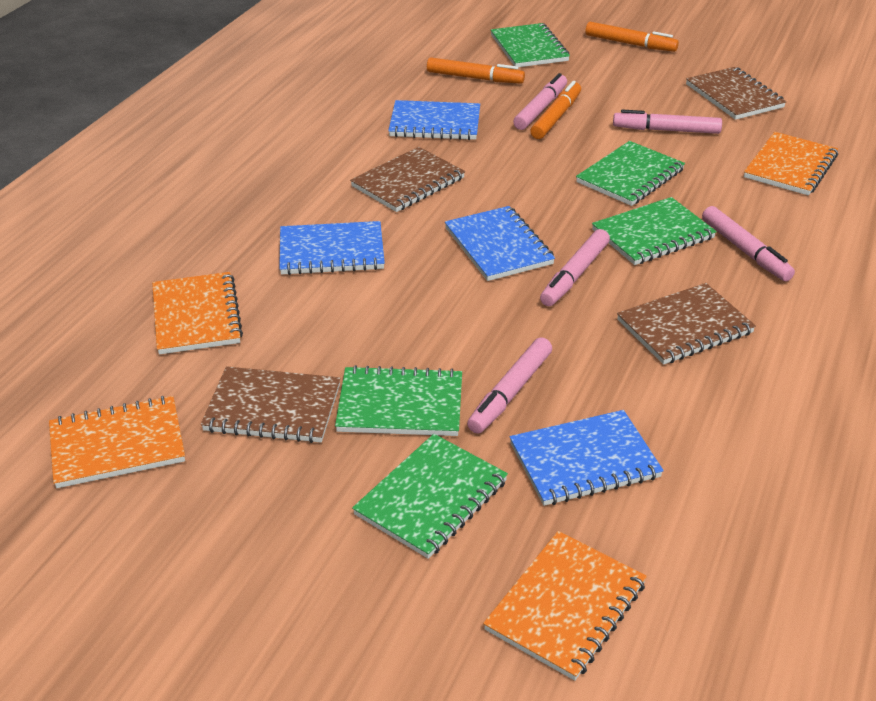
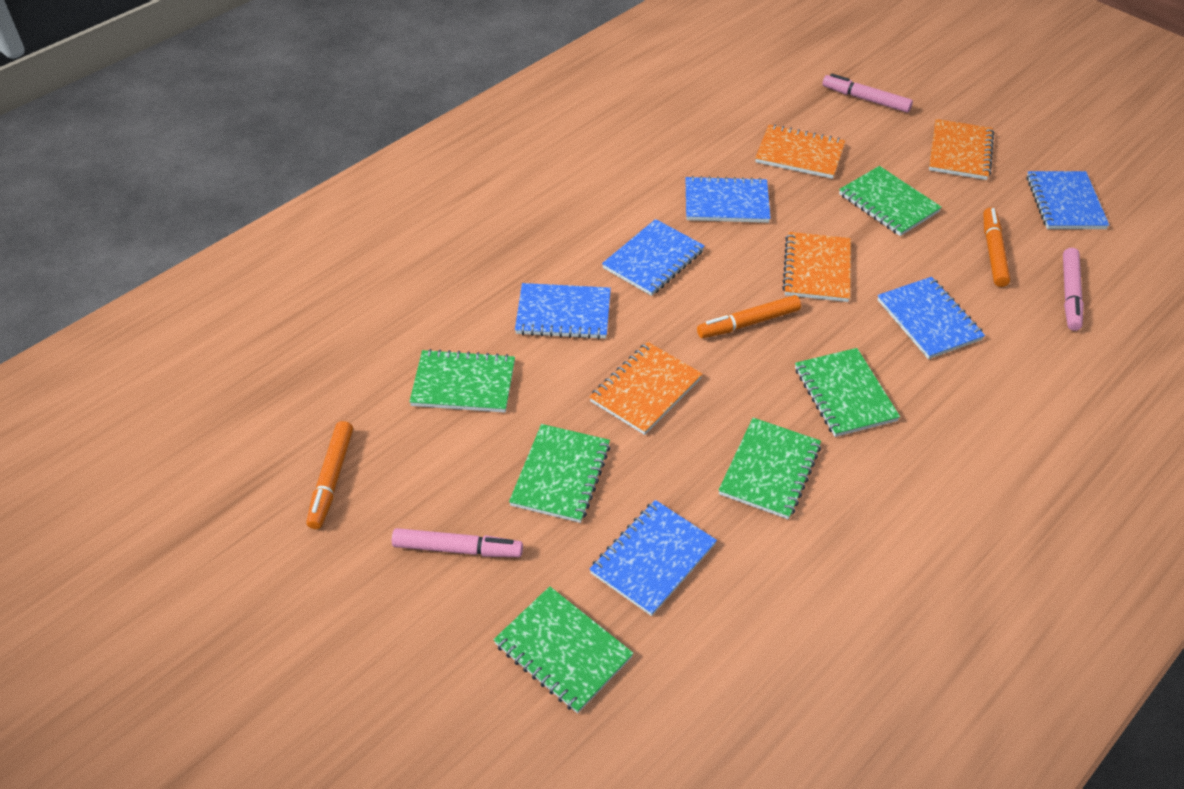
blue notebook: [279,221,385,275] [388,100,480,140] [445,206,555,281] [510,410,664,506] = 4 -> [515,283,611,339] [589,500,717,616] [602,219,705,296] [686,176,771,223] [877,277,985,359] [1026,171,1109,229] = 6
brown notebook: [201,366,341,443] [350,147,465,212] [617,283,756,365] [686,67,786,120] = 4 -> none = 0
green notebook: [335,365,462,436] [352,434,508,559] [491,23,570,67] [576,141,685,206] [592,197,717,265] = 5 -> [409,349,515,413] [493,586,634,714] [509,424,611,523] [718,418,821,519] [795,348,900,437] [839,166,942,236] = 6
pink marker: [467,337,552,434] [513,73,567,130] [540,229,610,306] [613,110,722,134] [702,206,795,281] = 5 -> [392,528,523,557] [822,74,913,113] [1063,248,1084,331] = 3

